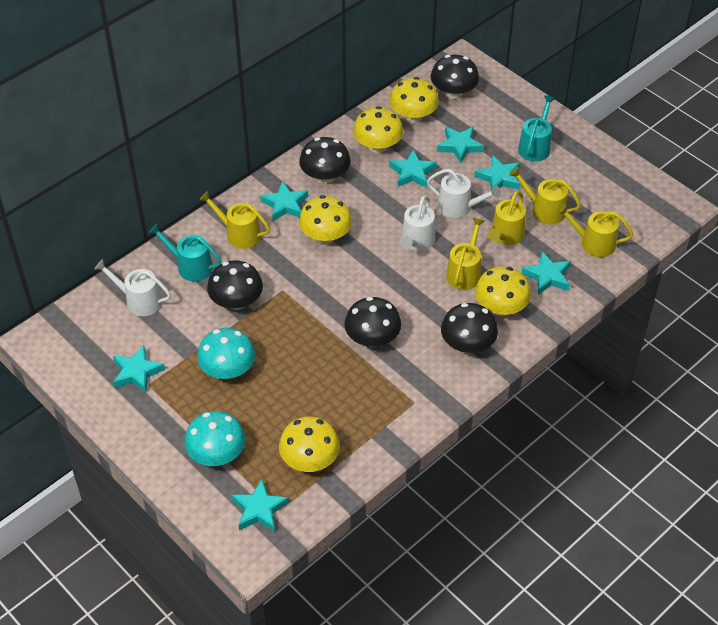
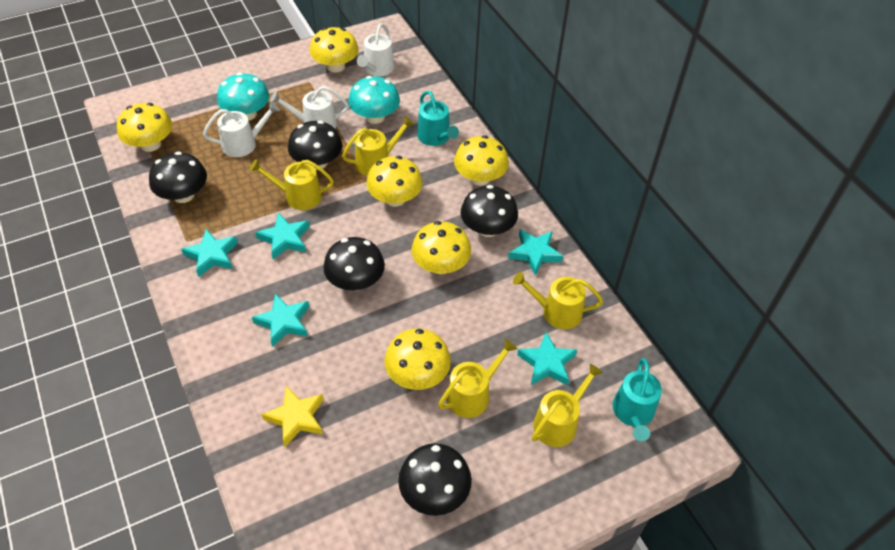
turquoise star: [113,345,165,393] [231,479,289,532] [260,181,308,221] [389,150,437,188] [437,126,484,163] [474,155,520,191] [522,251,571,295] = 7 -> [181,229,238,277] [252,293,309,347] [255,213,310,259] [508,229,563,275] [517,332,577,386] = 5
yellow mushroom: [279,416,340,472] [299,195,352,244] [353,106,403,153] [389,77,439,123] [475,266,531,316] = 5 -> [117,103,172,152] [310,27,358,72] [366,156,423,207] [384,329,451,390] [411,221,471,274] [454,135,509,186] = 6
yellow star: none = 0 -> [261,386,324,447] = 1

